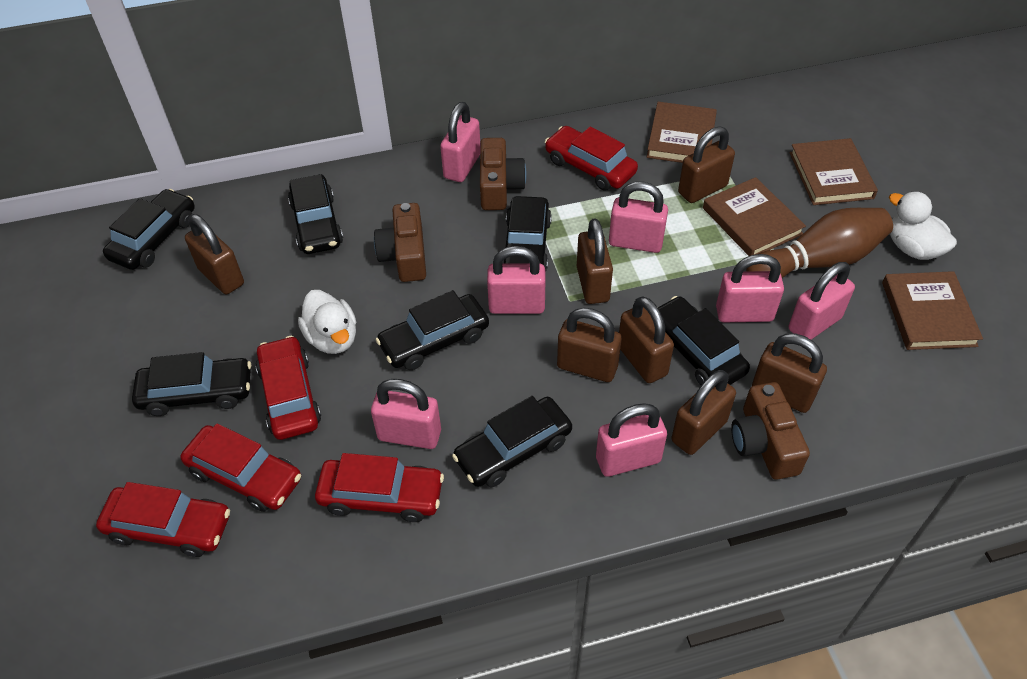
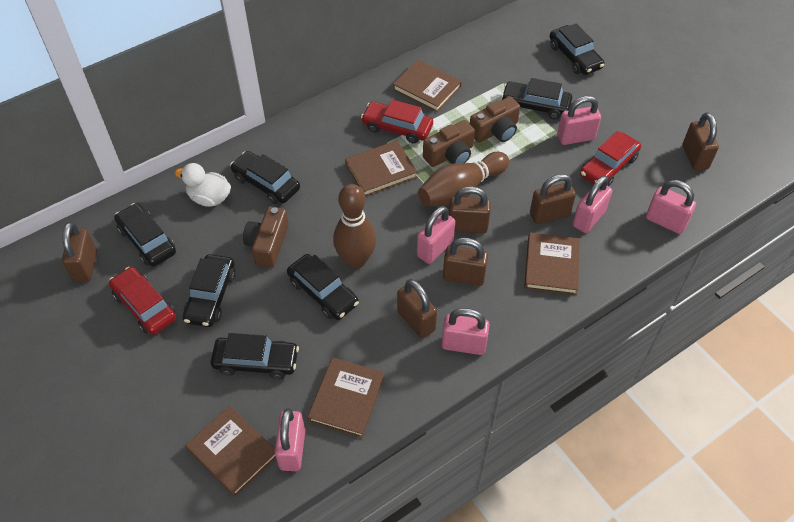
brown book: [647,102,717,163] [703,177,806,256] [790,138,878,205] [882,271,983,350] = 4 -> [185,406,276,497] [307,357,385,438] [345,140,417,197] [393,60,462,112] [524,233,580,295] = 5
brown bowling pin: [746,208,893,278] = 1 -> [333,184,376,269] [418,152,509,206] = 2
brown padlock: [185,214,244,294] [557,308,622,382] [577,218,613,304] [619,296,674,383] [672,370,736,455] [678,126,735,203] [752,333,827,413] = 7 -> [62,222,97,282] [397,279,437,338] [443,238,488,286] [449,186,491,233] [530,174,576,224] [682,112,719,171] = 6
pink padlock: [371,379,441,449] [440,102,480,182] [487,246,545,314] [596,403,667,477] [609,182,668,253] [716,254,784,322] [789,262,855,340] = 7 -> [275,408,305,471] [417,206,455,264] [442,308,489,355] [557,96,601,145] [573,176,612,233] [646,180,696,234] = 6
red car: [96,482,230,557] [180,424,301,512] [256,336,321,440] [315,453,444,522] [545,126,638,191] = 5 -> [109,267,176,335] [361,100,433,144] [580,131,641,186] = 3
white duck: [298,290,356,354] [889,191,957,260] = 2 -> [175,163,231,207] = 1

